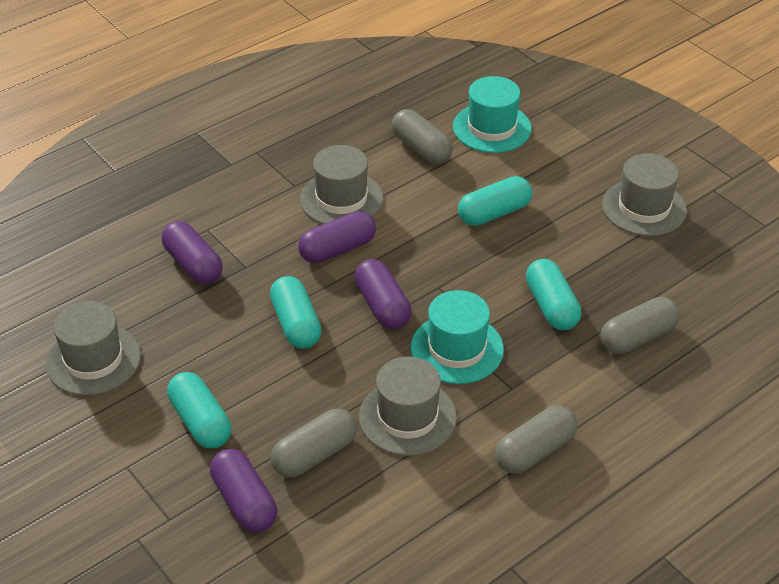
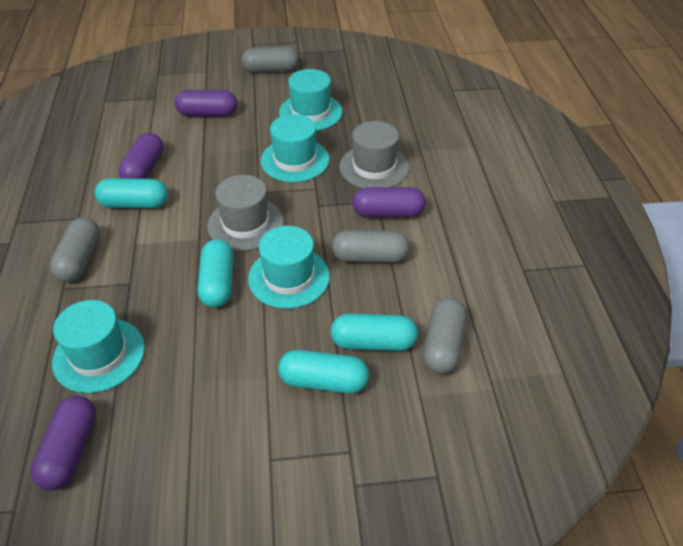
grey hat: [46,301,141,396] [300,145,383,224] [359,357,457,456] [602,153,687,236] = 4 -> [207,175,283,251] [340,121,409,188] = 2
turquoise hat: [411,290,504,384] [453,76,532,153] = 2 -> [52,300,145,393] [248,226,330,309] [261,114,329,182] [279,69,343,131] = 4

